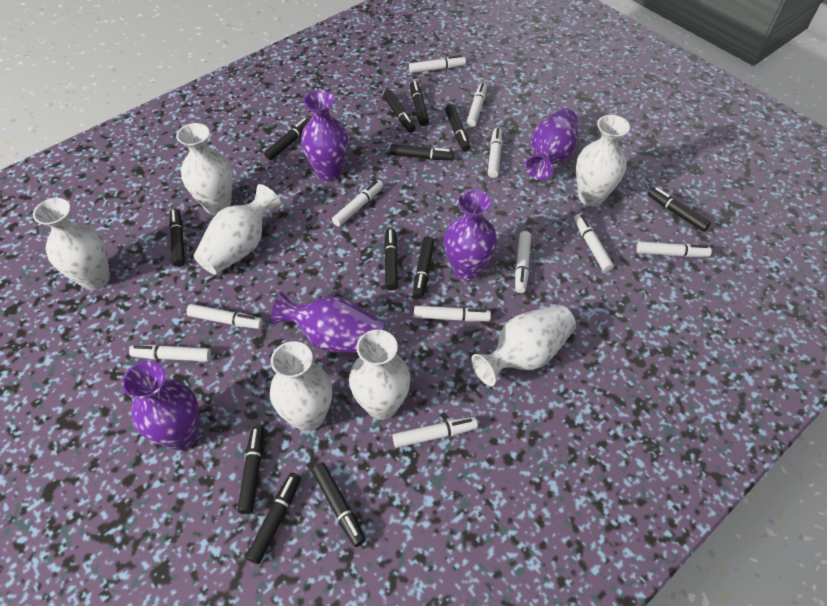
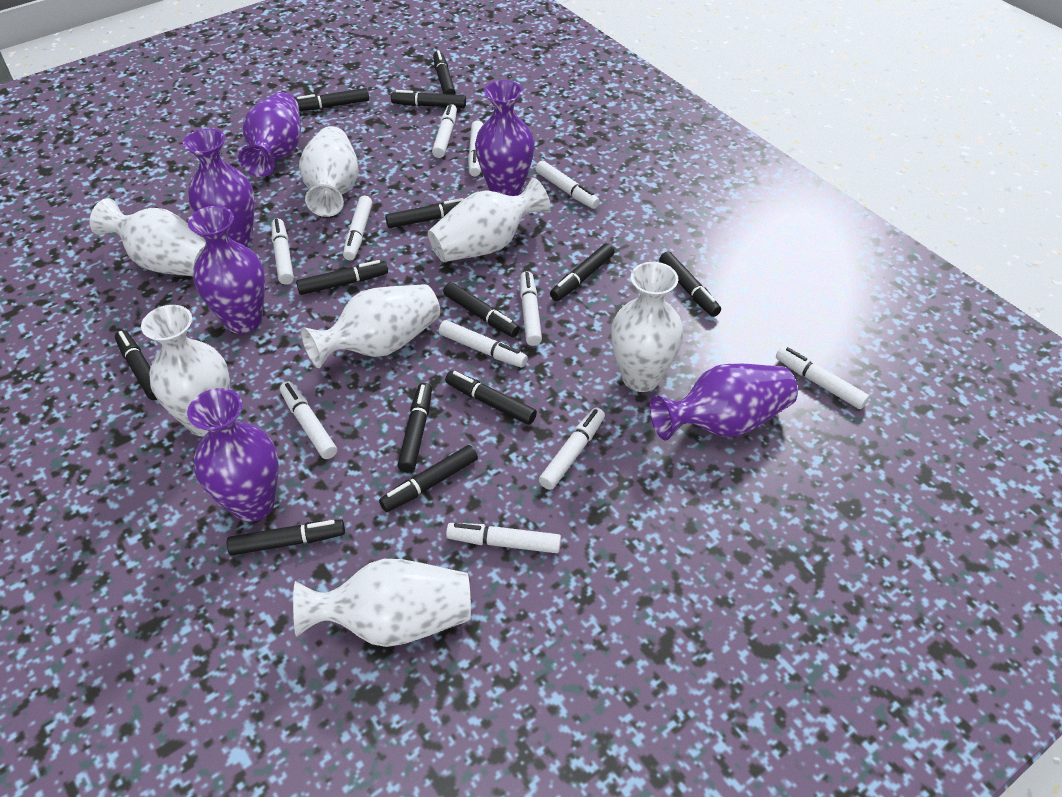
black marker: [169,208,185,267] [237,425,264,514] [246,473,301,564] [264,118,310,160] [312,463,365,547] [383,90,416,133] [384,228,398,291] [390,144,454,160] [410,81,429,126] [413,236,434,299] [445,104,470,151] [648,187,711,232] = 12 -> [115,330,157,400] [227,519,345,556] [296,88,369,111] [296,260,388,295] [379,445,478,512] [385,198,463,228] [391,90,466,108] [398,383,432,473] [433,50,455,95] [443,282,520,337] [445,371,537,425] [550,243,614,301] [659,251,721,317] = 13
purple vase: [122,361,199,450] [271,292,386,353] [301,90,348,181] [444,189,497,282] [525,108,578,180] = 5 -> [183,128,255,247] [187,388,279,522] [188,206,265,334] [238,92,301,177] [475,80,535,196] [650,363,798,440] = 6

